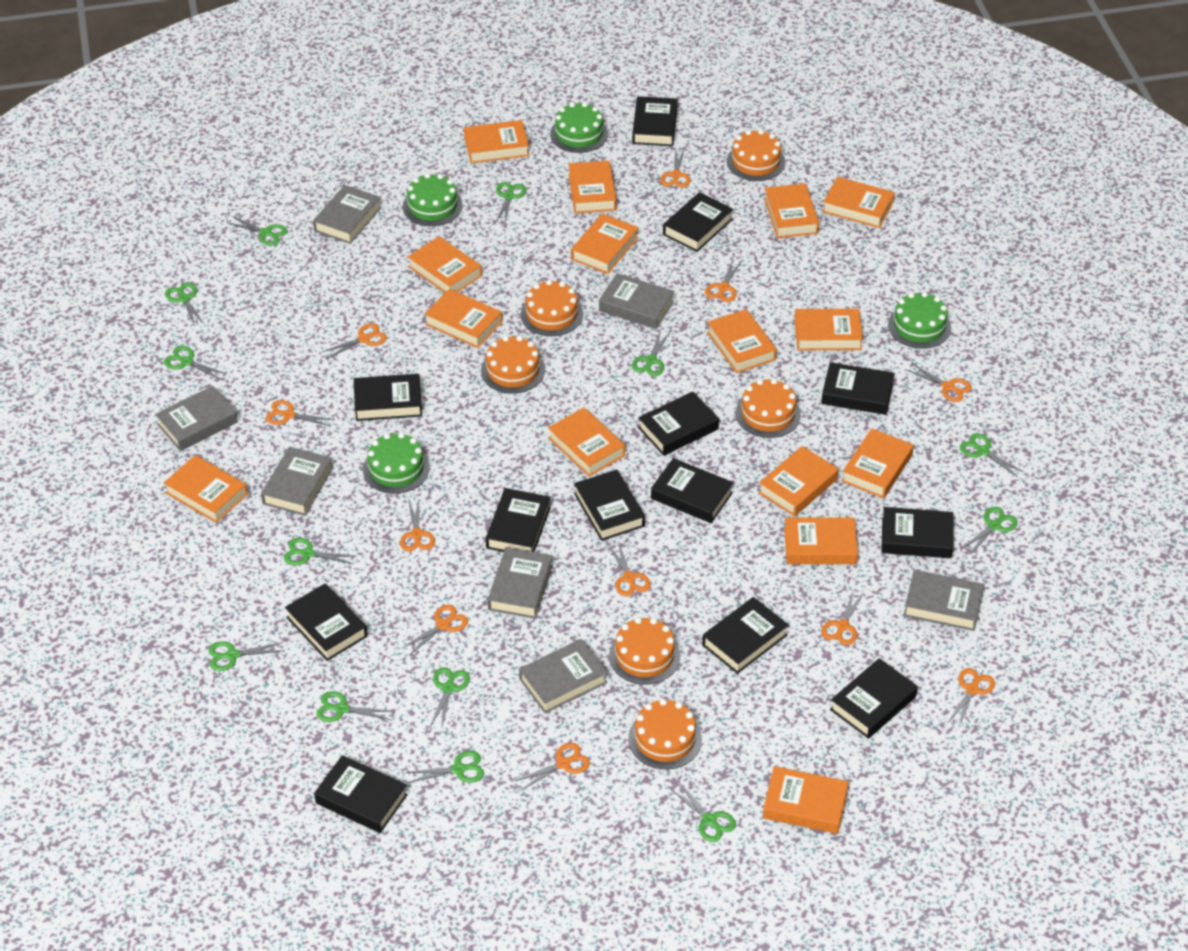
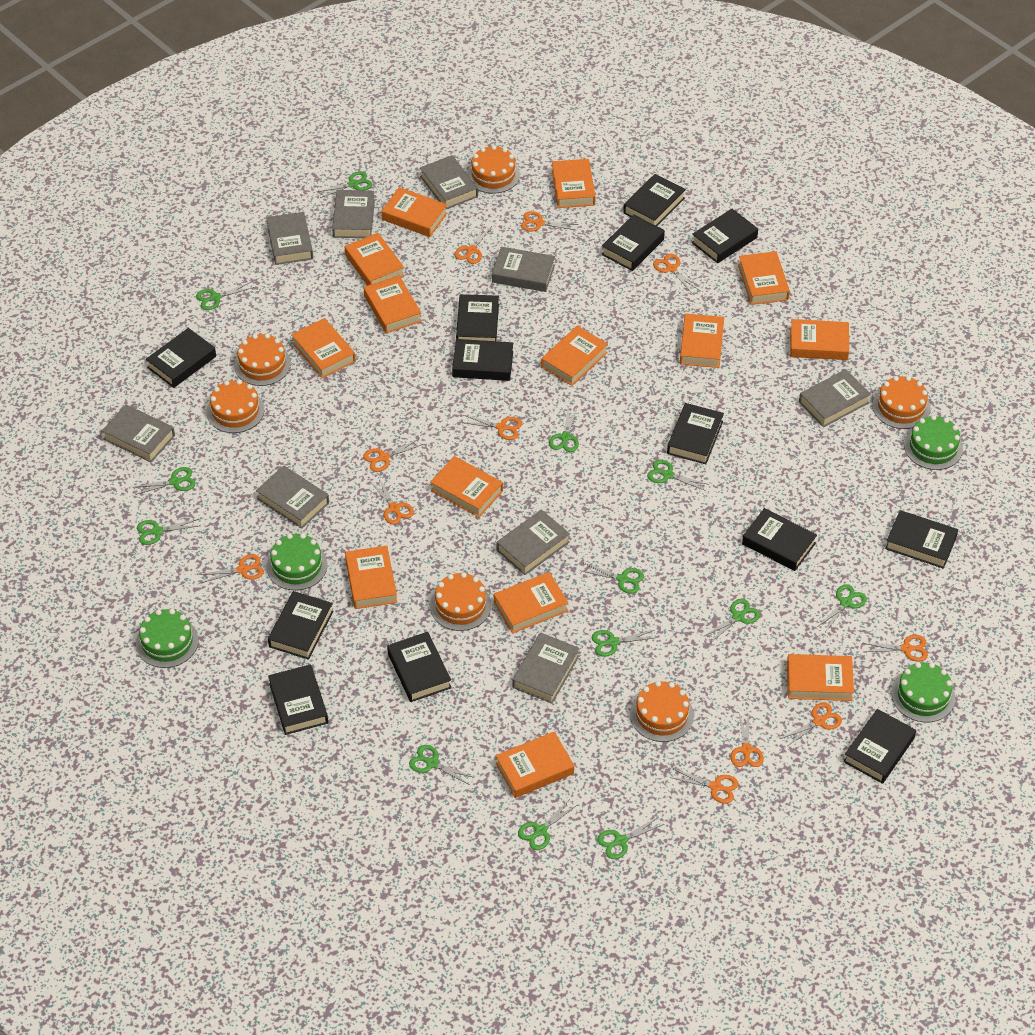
grey book: [155,386,238,451] [261,447,333,516] [313,185,382,244] [488,547,553,619] [519,639,608,713] [599,273,675,329] [904,570,984,631] = 7 -> [102,404,175,462] [256,466,329,529] [266,212,313,265] [332,190,375,238] [420,155,478,210] [492,247,555,292] [497,509,570,575] [513,632,580,704] [799,369,871,427] = 9
orange book: [164,455,248,523] [408,236,482,293] [425,289,502,348] [464,120,529,164] [548,407,625,477] [568,161,617,213] [571,213,639,274] [707,309,777,373] [758,446,838,517] [763,766,849,834] [764,183,819,238] [784,517,858,564] [794,309,863,351] [822,177,895,228] [842,428,914,499] = 15 -> [291,318,356,378] [345,233,405,286] [345,546,397,609] [364,275,422,333] [381,187,447,237] [430,456,503,517] [494,572,568,634] [496,732,574,798] [541,326,608,386] [552,159,596,208] [680,313,724,368] [738,251,790,305] [787,654,854,701] [790,319,849,360] = 14

